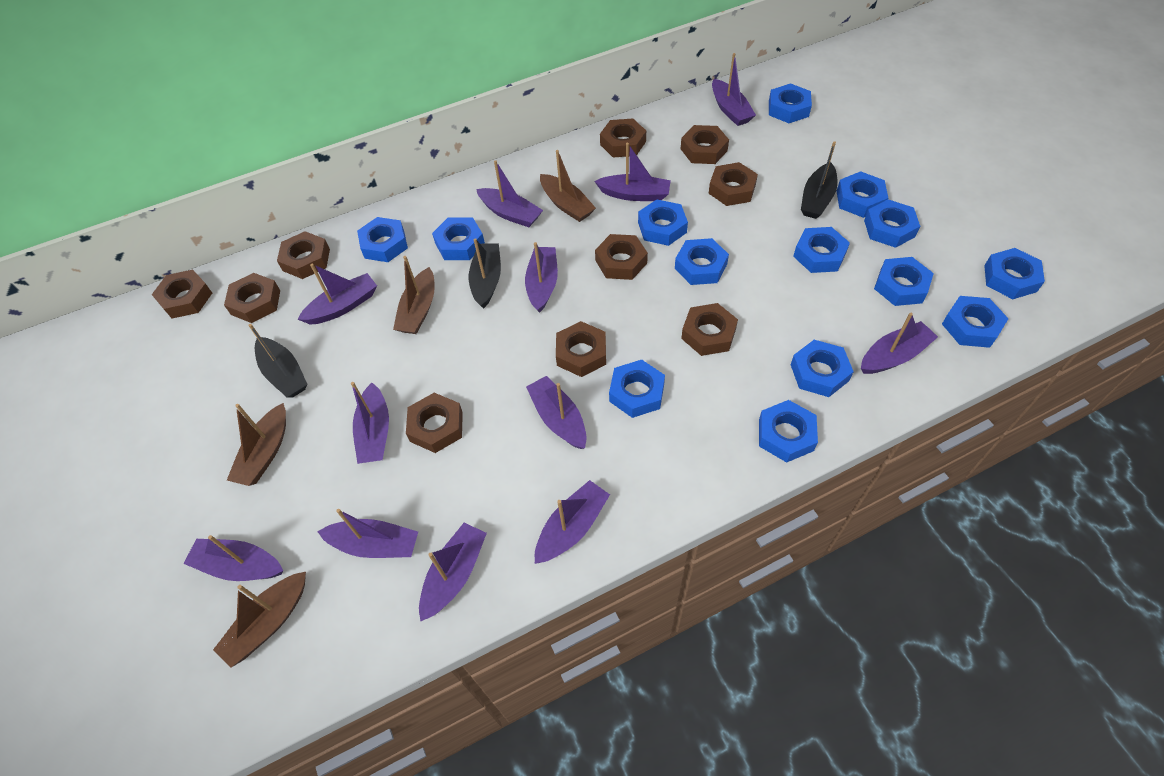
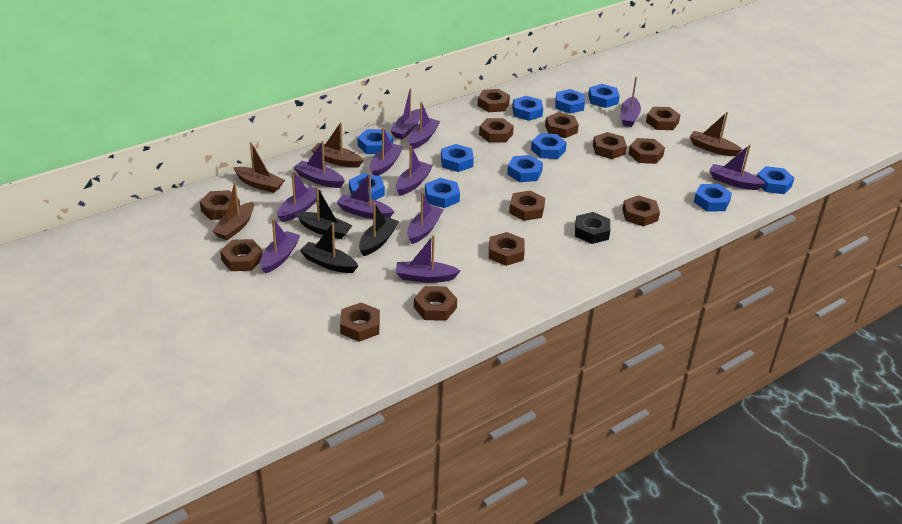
black nut: none = 0 -> [575,212,610,244] = 1
blue nut: [357,217,408,262] [432,217,485,260] [609,360,665,418] [638,199,688,246] [675,238,729,285] [759,400,818,463] [769,83,812,123] [791,340,854,397] [793,227,850,273] [837,171,888,218] [864,199,920,248] [874,257,934,306] [942,296,1008,348] [984,248,1045,299] = 14 -> [349,173,385,200] [358,129,393,154] [425,178,460,208] [441,144,474,172] [507,155,543,182] [512,96,543,121] [531,133,567,159] [555,89,585,114] [588,84,620,108] [694,184,732,211] [757,166,794,194] = 11
brown nut: [152,270,212,319] [224,273,280,323] [277,231,330,279] [406,393,463,453] [556,321,606,377] [595,234,648,280] [600,118,646,157] [681,125,729,164] [681,303,738,356] [709,162,758,206] = 10 -> [200,190,240,220] [220,239,263,271] [340,302,380,342] [414,286,457,321] [478,89,510,112] [479,118,514,143] [489,232,525,266] [509,191,545,221] [545,112,579,138] [593,132,627,159] [622,195,660,227] [629,138,665,164] [646,107,680,130] = 13

